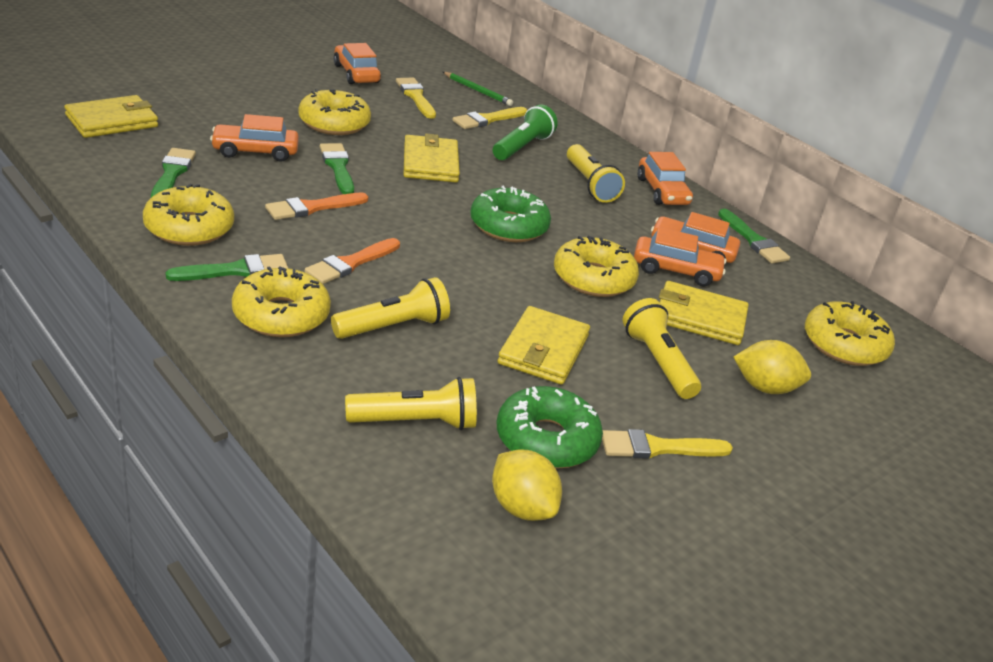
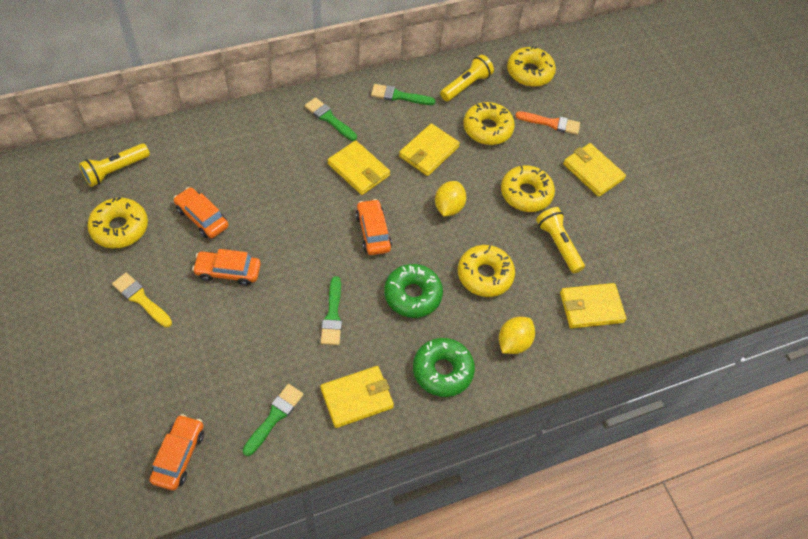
green flashlight: [493,105,558,160] = 1 -> none = 0
green pencil: [443,72,513,106] = 1 -> none = 0
orange brush: [265,193,369,220] [305,238,400,284] = 2 -> [516,111,580,135] = 1
orange car: [210,114,299,162] [334,43,381,84] [634,227,726,287] [638,152,693,205] [651,212,740,263] = 5 -> [149,414,204,490] [173,187,229,238] [192,249,261,286] [356,199,392,255] = 4
yellow brush: [396,78,436,119] [452,107,527,129] [602,429,733,459] = 3 -> [112,273,172,327] = 1
yellow flashlight: [331,277,450,339] [345,377,477,430] [567,144,625,203] [622,298,701,399] = 4 -> [79,143,150,187] [440,55,494,101] [536,207,585,273] = 3
yellow wallet: [64,95,158,138] [403,134,460,182] [498,306,590,385] [659,281,749,345] = 4 -> [320,366,394,428] [328,140,390,195] [399,123,460,176] [560,283,626,329] [563,143,626,197] = 5

